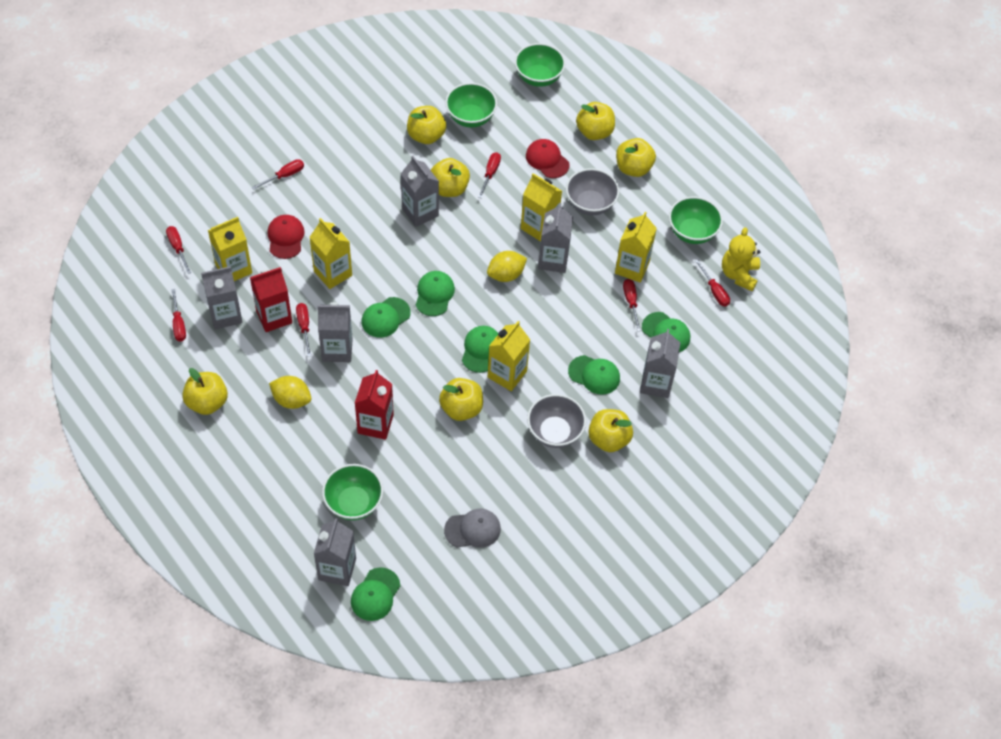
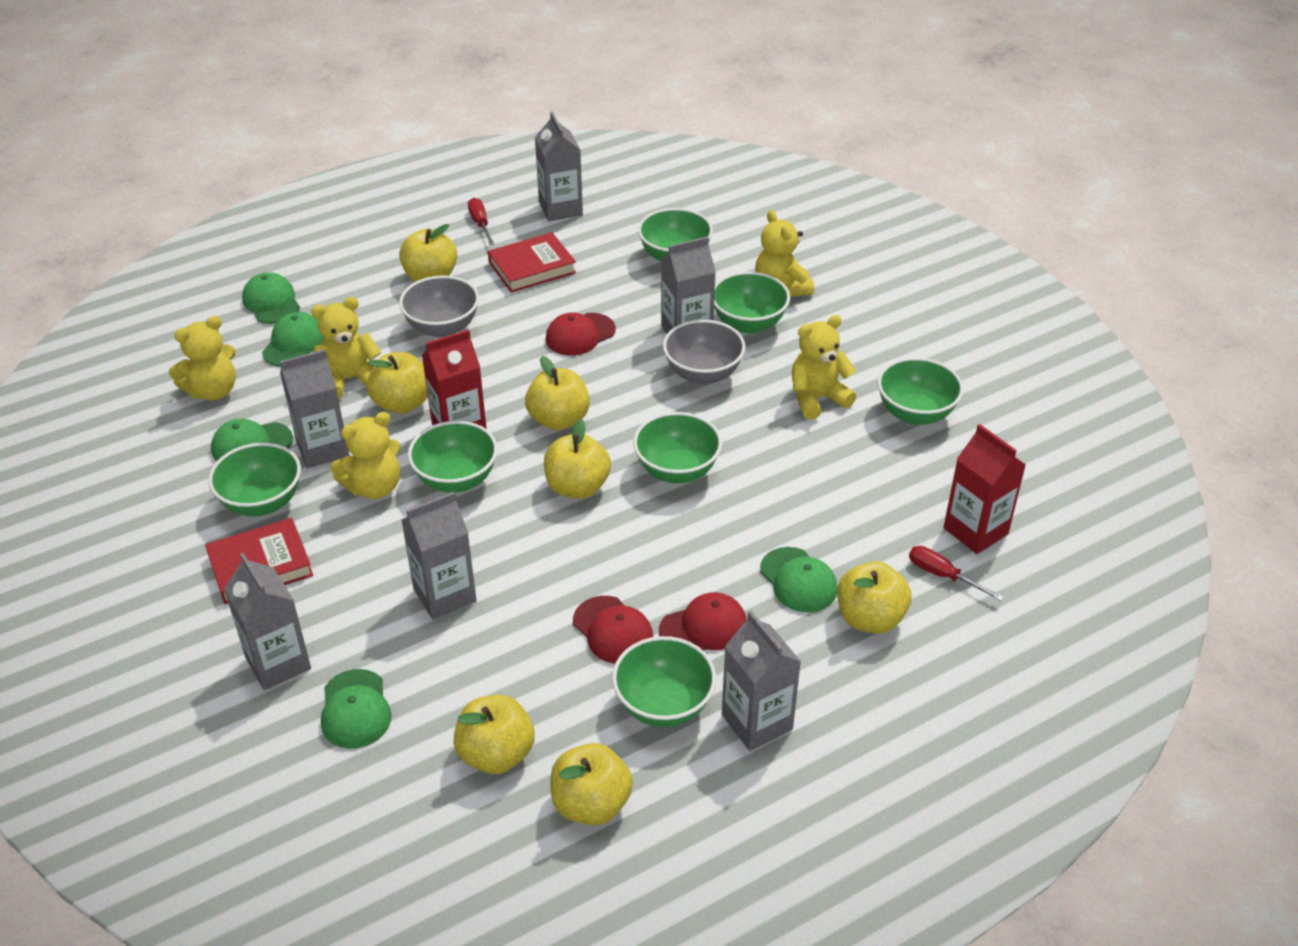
green bowl: [322,464,383,520] [445,83,497,127] [515,43,565,87] [669,197,723,244] = 4 -> [208,443,301,516] [408,421,498,493] [612,636,716,727] [633,412,722,483] [638,208,713,261] [714,272,790,334] [878,357,964,425] = 7
green cap: [351,567,400,621] [362,297,411,338] [416,271,455,316] [462,326,498,373] [568,355,620,395] [642,312,690,352] = 6 -> [211,419,293,461] [242,272,300,324] [262,312,324,367] [321,669,391,749] [760,547,837,612] = 5
grey cap: [444,508,501,548] = 1 -> none = 0
red book: none = 0 -> [205,518,313,604] [488,232,576,293] = 2
red cap: [267,215,305,259] [526,139,570,178] = 2 -> [546,313,616,356] [573,596,653,664] [659,592,747,651] = 3
red screwdriver: [166,226,191,274] [171,289,186,342] [252,159,304,190] [296,303,311,357] [478,152,501,198] [623,279,641,331] [695,259,730,306] = 7 -> [468,198,494,245] [909,546,1004,601] = 2
yellow carton: [208,217,252,281] [309,218,352,289] [488,321,530,391] [521,173,562,242] [615,212,657,282] = 5 -> none = 0
yellow lemon: [269,376,311,409] [487,251,527,282] = 2 -> none = 0
yellow teddy bear: [722,227,760,291] = 1 -> [169,316,236,401] [311,297,381,399] [330,412,401,499] [755,210,814,297] [792,315,856,420] = 5

